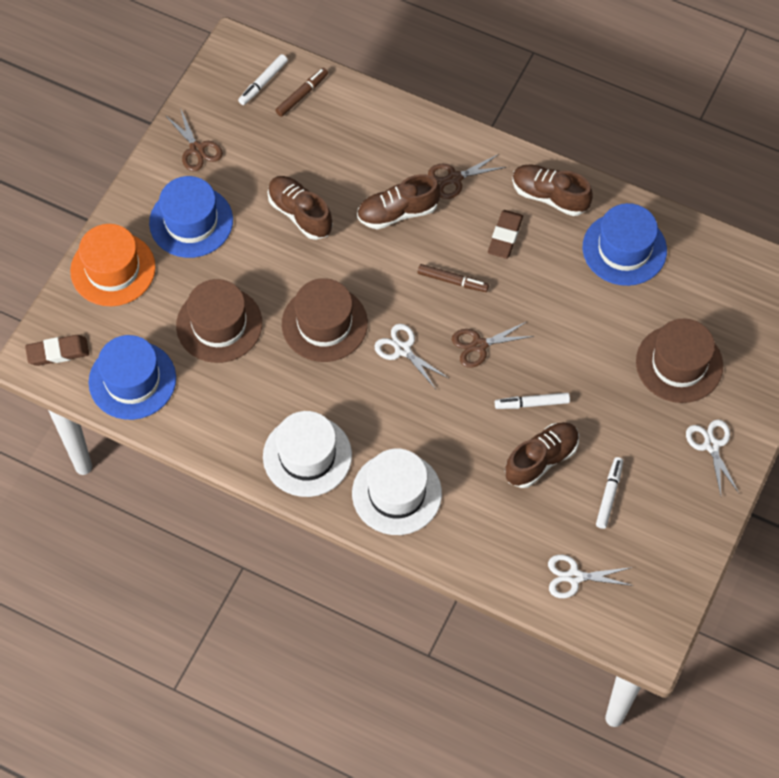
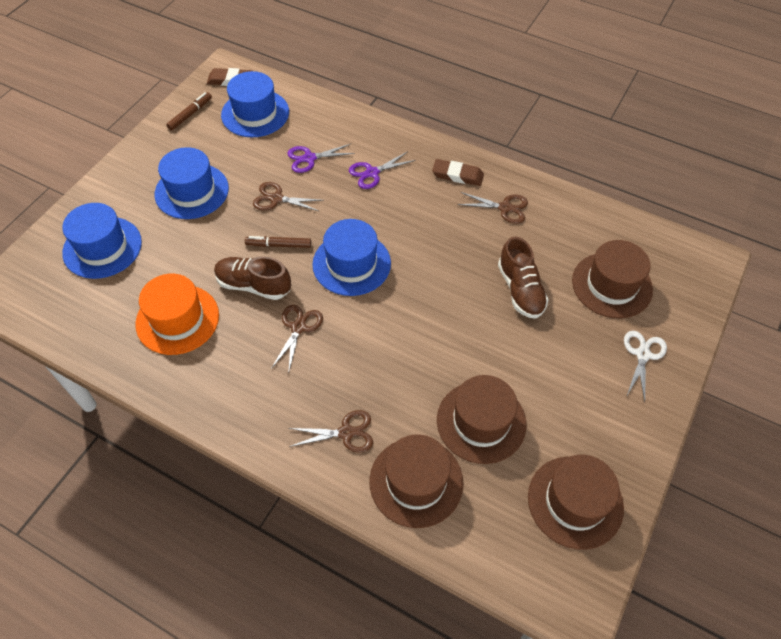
blue hat: [89,335,176,420] [149,176,233,258] [583,203,667,286] = 3 -> [62,203,142,279] [155,147,229,219] [221,71,289,137] [312,219,391,296] = 4
brown hat: [176,279,262,363] [282,278,368,362] [636,319,723,403] = 3 -> [369,434,463,528] [437,375,527,464] [528,455,624,550] [572,240,653,318] = 4
brown scissors: [165,108,223,171] [428,154,506,199] [452,321,534,368] = 3 -> [253,182,323,212] [271,305,323,374] [289,410,373,453] [457,192,528,224] = 4
brown shoe: [268,176,333,240] [357,174,441,229] [505,422,579,488] [512,164,593,216] = 4 -> [214,257,291,300] [498,237,549,319] = 2
purple scissors: none = 0 -> [287,144,355,173] [349,151,416,189] = 2
white hat: [263,411,352,497] [352,449,442,535] = 2 -> none = 0
white marker: [238,54,288,105] [495,393,570,409] [596,457,623,529] = 3 -> none = 0
white scissors: [374,324,448,389] [548,555,634,598] [686,420,739,495] = 3 -> [624,331,667,402] = 1

